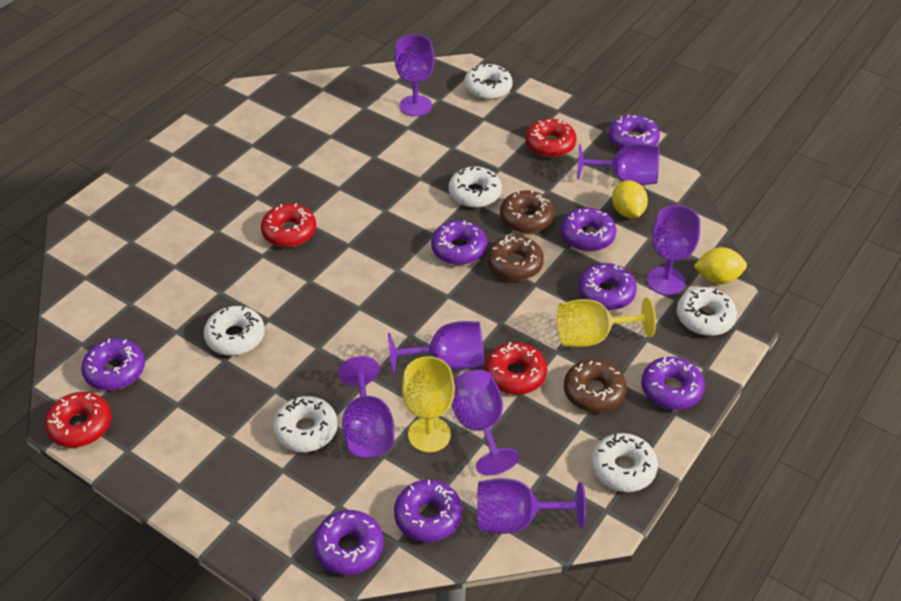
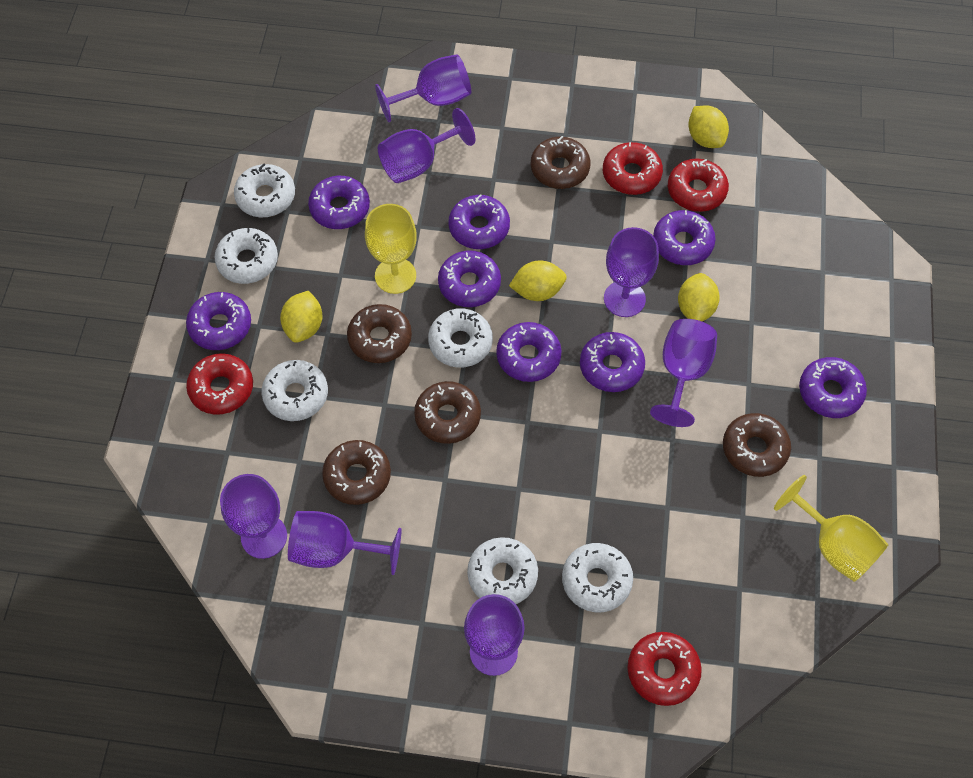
brown donut: [487,235,544,281] [500,190,555,233] [564,359,627,413] = 3 -> [322,440,391,505] [347,304,412,363] [414,381,481,444] [531,136,591,189] [723,413,791,477] = 5
yellow lemon: [612,180,648,218] [694,247,747,284] = 2 -> [280,291,322,343] [509,260,567,301] [678,273,720,322] [688,105,729,148] = 4

